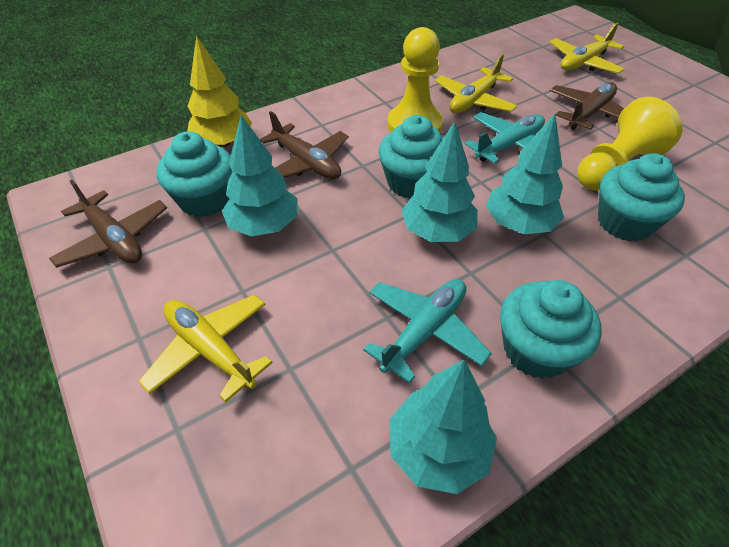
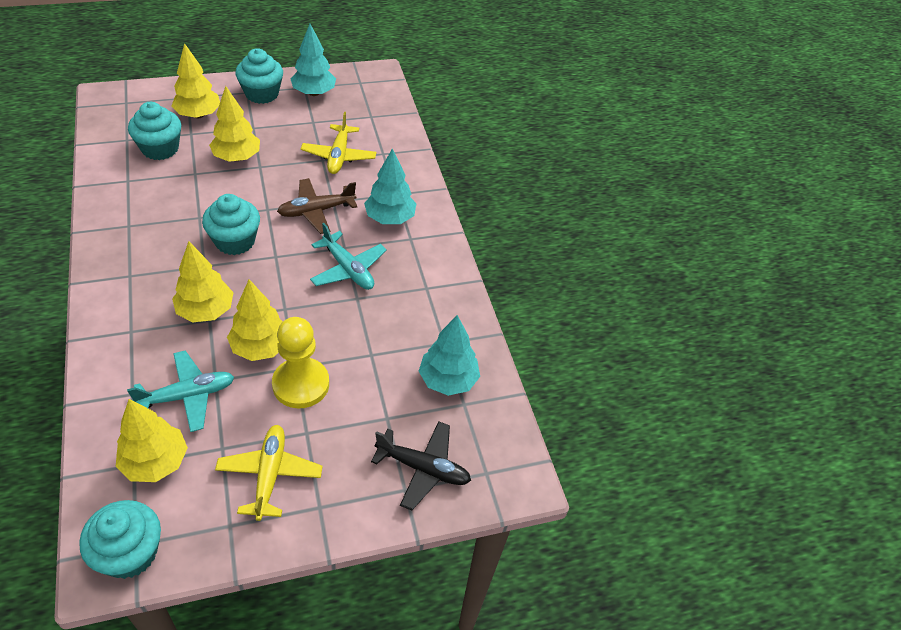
black plane: none = 0 -> [371,421,471,510] = 1
brown plane: [49,180,167,268] [260,111,349,179] [550,82,624,130] = 3 -> [277,178,357,234] = 1
turquoise tree: [222,115,297,237] [390,359,497,494] [401,121,478,242] [486,114,564,234] = 4 -> [291,24,336,96] [364,149,416,224] [419,315,480,396] = 3
yellow pawn: [387,27,443,133] [577,97,683,191] = 2 -> [272,317,329,408] = 1
yellow plane: [138,294,273,403] [435,54,517,113] [550,23,625,74] = 3 -> [215,425,323,521] [301,112,376,174] = 2
yellow tree: [187,35,252,147] = 1 -> [116,399,188,482] [172,43,220,118] [172,241,234,322] [209,86,260,162] [227,279,283,361] = 5

